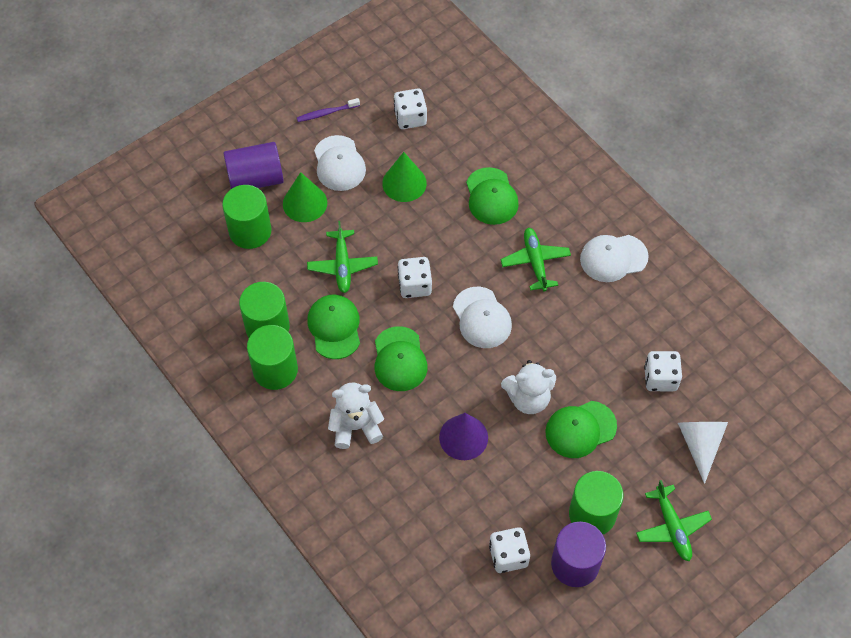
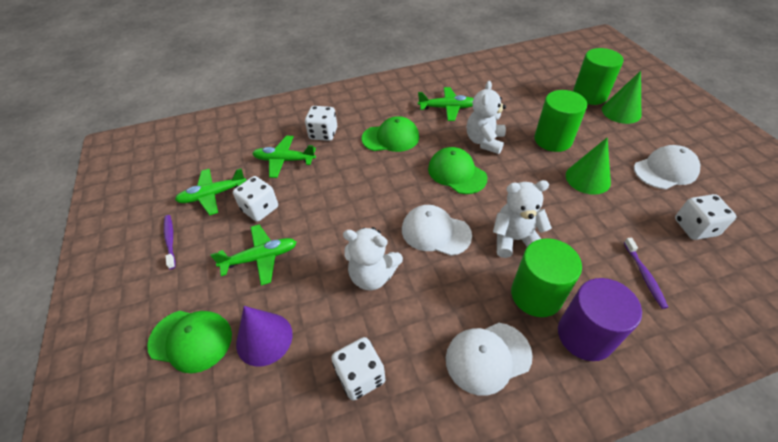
green cap: [307,295,360,359] [375,326,428,391] [466,167,519,225] [545,401,617,458] = 4 -> [147,311,232,373] [362,116,419,152] [428,147,487,194] = 3
green cylinder: [222,185,272,249] [239,282,290,338] [247,325,298,390] [569,471,624,534] = 4 -> [511,238,582,317] [534,90,587,152] [573,48,624,105] = 3
green plane: [307,221,378,293] [501,228,571,292] [636,480,712,561] = 3 -> [175,168,247,216] [210,225,297,286] [252,136,316,178] [418,87,474,121] = 4
purple cylinder: [223,142,284,189] [551,522,606,587] = 2 -> [558,278,642,361] = 1
purple toothbrush: [297,98,360,122] = 1 -> [164,215,175,269] [624,238,668,309] = 2
white cone: [678,422,728,484] = 1 -> none = 0
white teddy bear: [328,383,384,449] [501,360,556,414] = 2 -> [343,227,403,290] [467,81,506,154] [493,180,552,258] = 3

